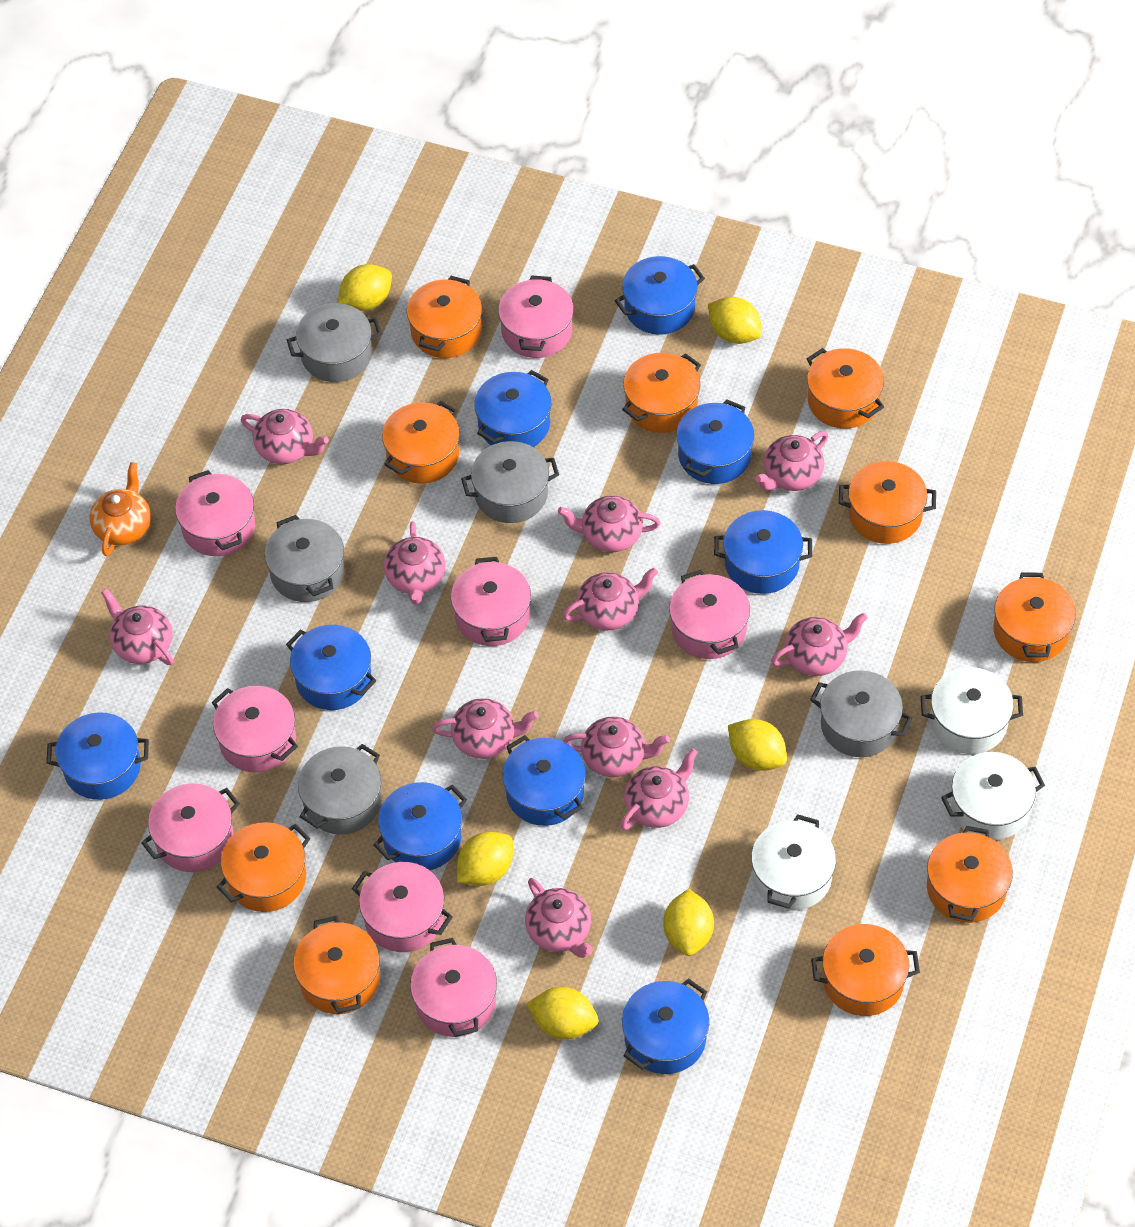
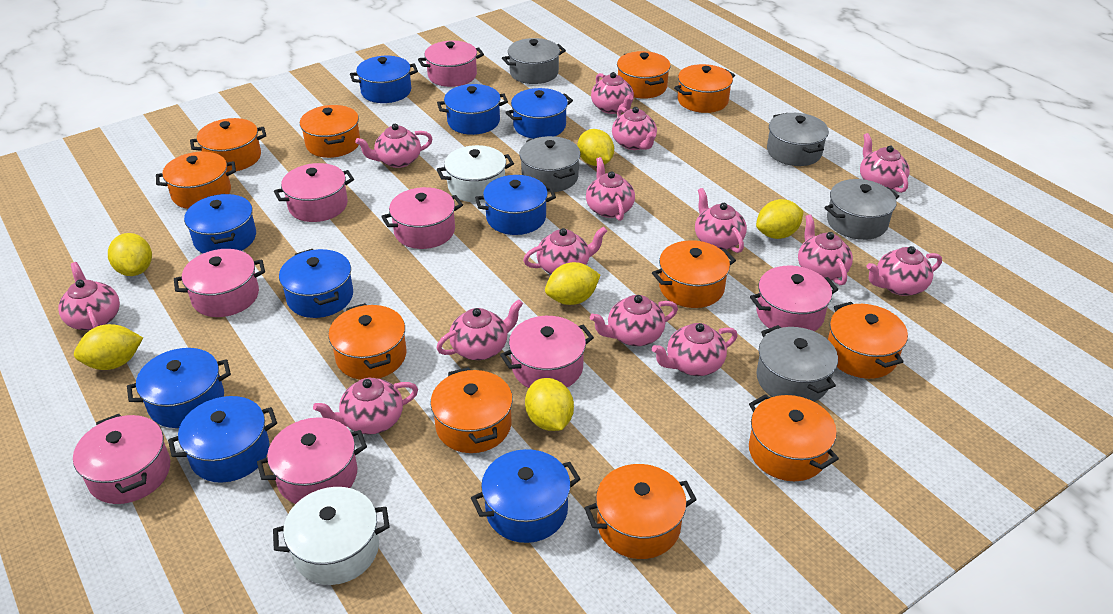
orange pot: [217,822,310,912] [293,916,380,1014] [382,401,460,484] [407,276,482,358] [622,353,701,433] [807,348,884,429] [811,924,920,1016] [839,461,936,544] [927,826,1013,923] [993,573,1076,662] = 10 -> [156,152,236,209] [190,118,266,172] [300,105,360,158] [328,303,406,380] [430,367,513,453] [584,464,697,559] [617,51,671,99] [652,240,736,308] [674,64,735,113] [749,394,839,481] [828,302,908,379] = 11
orange teapot: [90,462,151,556] = 1 -> none = 0
pink teapot: [101,588,173,665] [241,409,329,464] [384,522,446,605] [432,698,538,759] [525,878,593,958] [558,495,660,552] [562,568,658,630] [563,717,670,777] [620,748,698,830] [755,431,828,491] [771,613,868,676] = 11 -> [58,262,120,330] [313,378,418,435] [355,124,433,168] [436,299,523,360] [523,227,607,274] [586,157,635,221] [590,295,678,346] [591,72,634,114] [612,107,657,150] [652,323,738,376] [695,188,747,253] [798,215,853,285] [860,133,910,193] [867,246,942,296] = 14
white pot: [751,814,836,910] [921,667,1023,754] [941,752,1045,840] = 3 -> [273,487,390,585] [437,145,514,202] = 2

